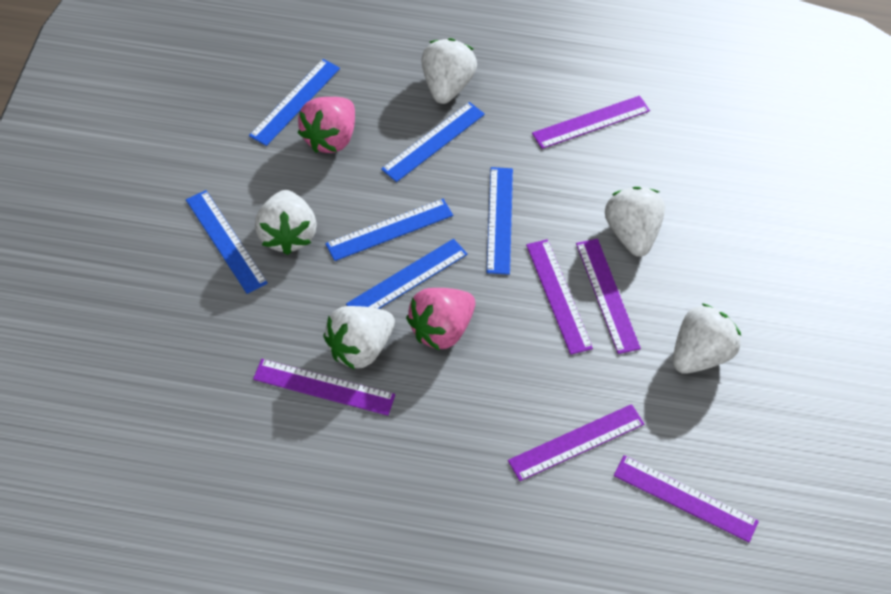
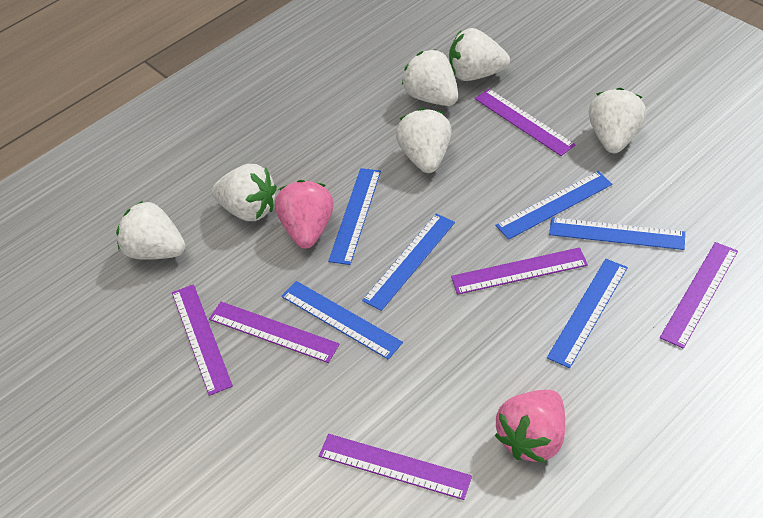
white strawberry: [255,190,317,255] [323,306,395,370] [421,38,477,104] [605,187,665,257] [673,303,741,374] = 5 -> [116,201,185,260] [212,164,277,221] [396,108,452,173] [402,49,458,106] [449,28,510,81] [589,88,646,153] = 6

